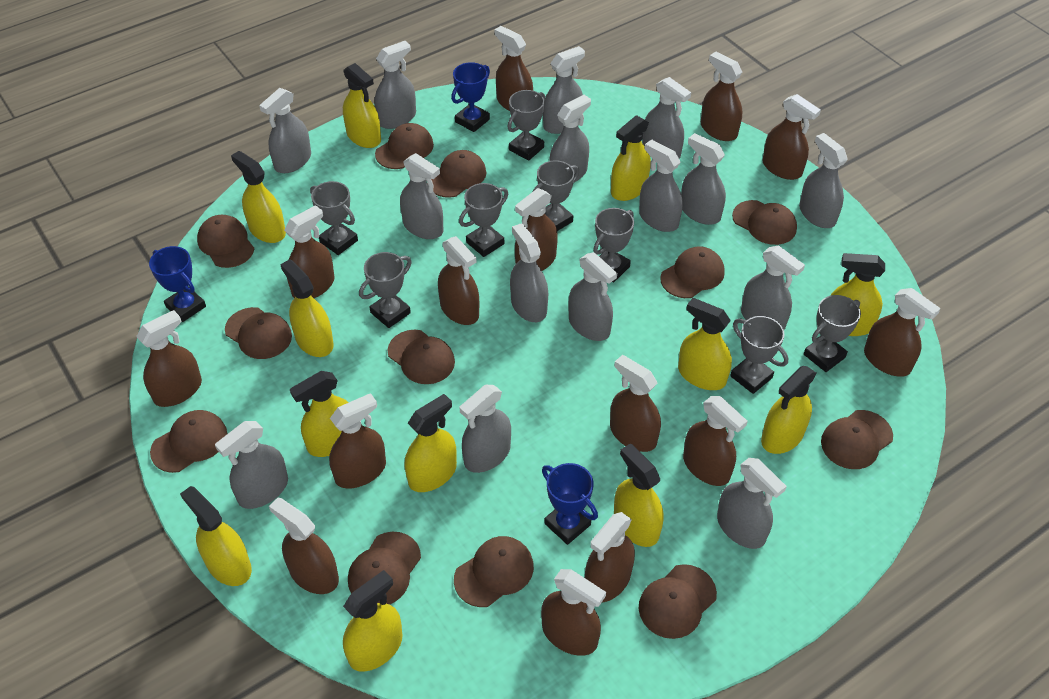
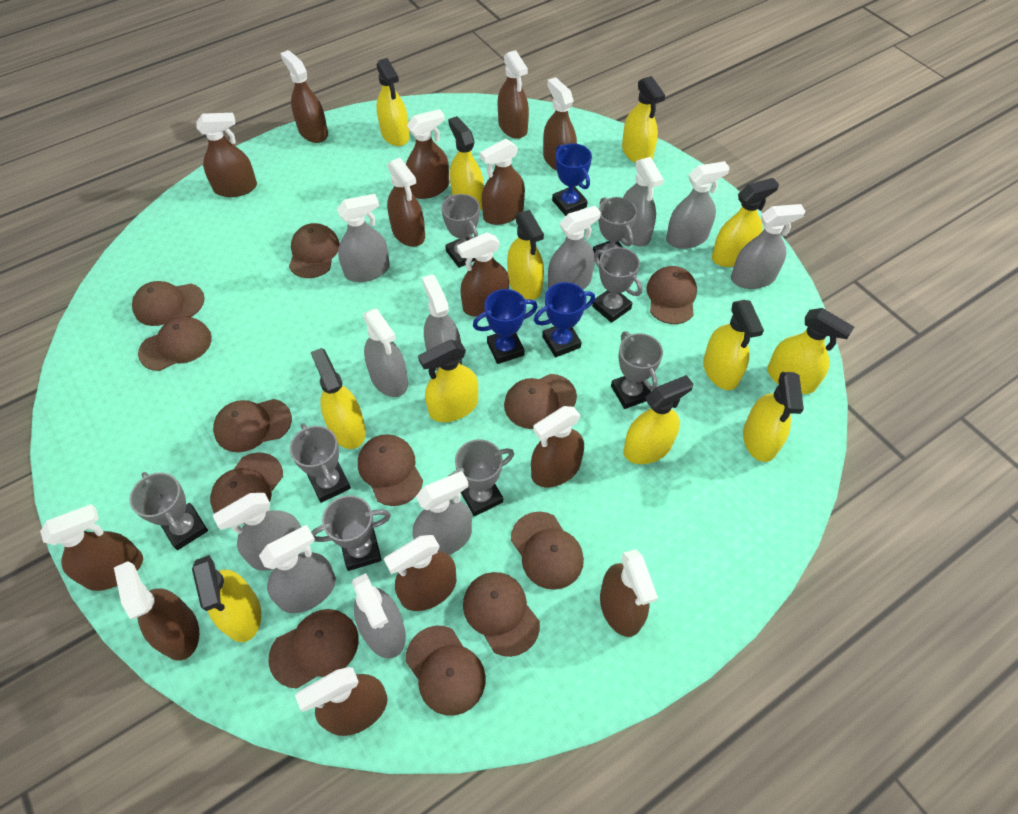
grey spray bottle: [215,421,288,509] [259,88,311,173] [374,41,416,129] [400,153,444,239] [460,385,511,473] [510,223,548,322] [543,46,585,134] [549,95,591,182] [568,252,617,341] [639,140,683,232] [642,77,691,159] [681,133,726,225] [717,458,787,549] [741,245,805,330] [799,133,848,228] = 15 -> [213,493,301,571] [259,525,336,613] [337,194,390,282] [352,573,406,659] [363,308,408,397] [413,471,472,555] [422,274,462,371] [548,206,601,289] [623,157,664,247] [666,161,730,249] [731,204,805,289] = 11

